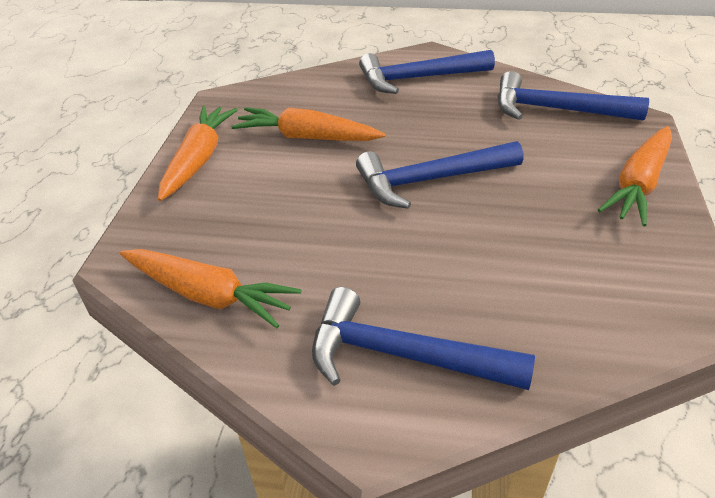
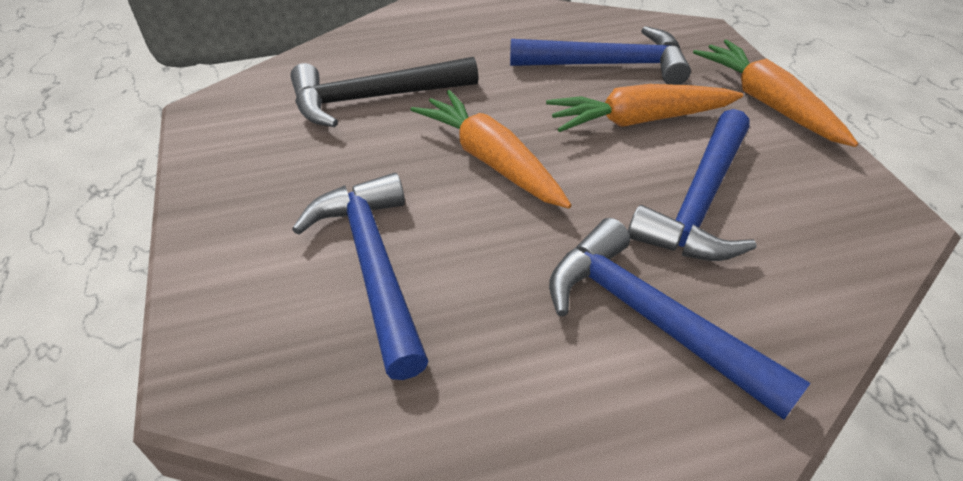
black hammer: none = 0 -> [290,57,479,127] = 1
orange carrot: [120,249,301,328] [158,106,238,201] [231,107,386,141] [598,126,672,226] = 4 -> [410,90,571,208] [546,84,743,132] [693,39,858,147] = 3

